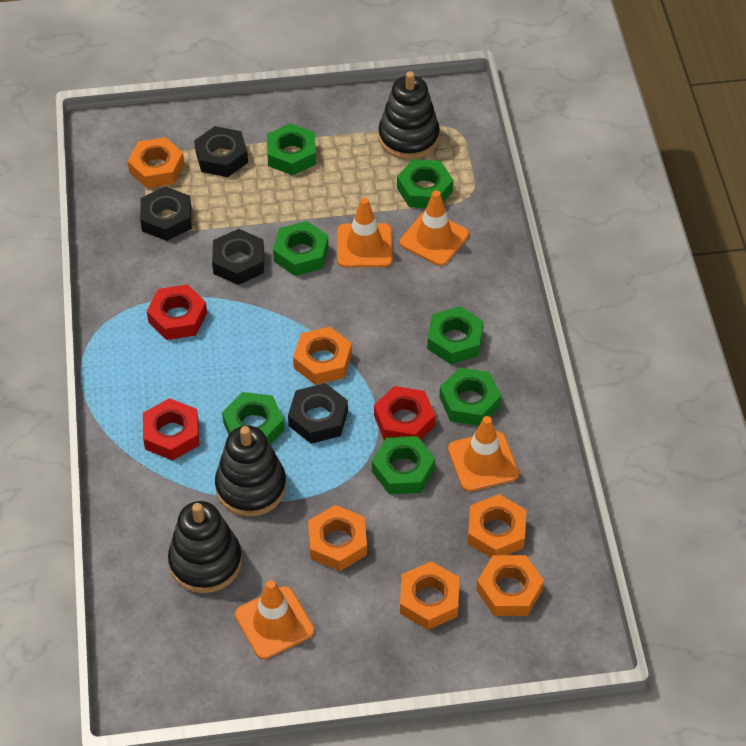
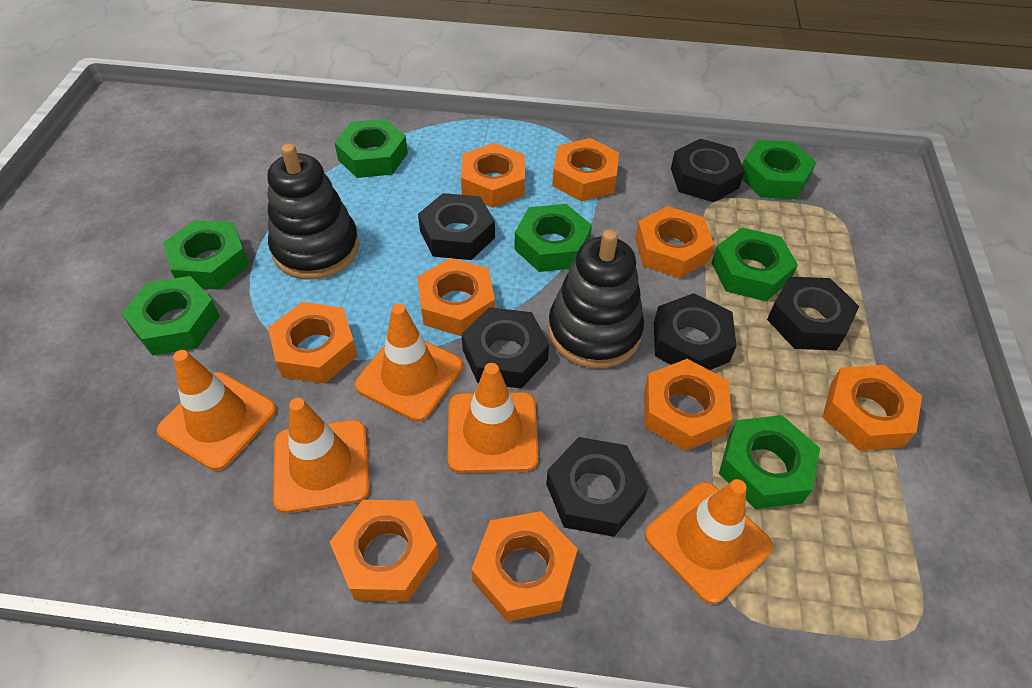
black nut: [140,186,192,241] [194,126,248,177] [212,229,264,285] [288,383,348,444] = 4 -> [418,193,495,260] [462,307,549,389] [546,437,648,537] [654,293,737,370] [671,138,745,202] [767,277,859,351] = 6
black stacking toy: [168,501,242,593] [215,425,286,517] [378,71,440,159] = 3 -> [267,144,359,279] [548,229,644,368] = 2
orange nut: [128,137,184,188] [293,327,352,385] [308,505,367,571] [400,561,459,630] [467,494,526,558] [476,555,544,616] = 6 -> [268,302,357,384] [330,500,439,601] [417,258,495,336] [461,143,525,208] [471,511,578,622] [552,138,619,202] [635,206,714,278] [644,359,732,451] [822,365,922,450] = 9
orange traffic cone: [235,580,314,659] [337,198,392,268] [400,190,469,266] [448,416,519,492] = 4 -> [157,350,276,471] [273,398,370,513] [355,304,463,422] [448,363,539,473] [645,479,773,604] = 5
red nut: [143,398,199,460] [147,284,207,340] [374,386,435,440] = 3 -> none = 0

